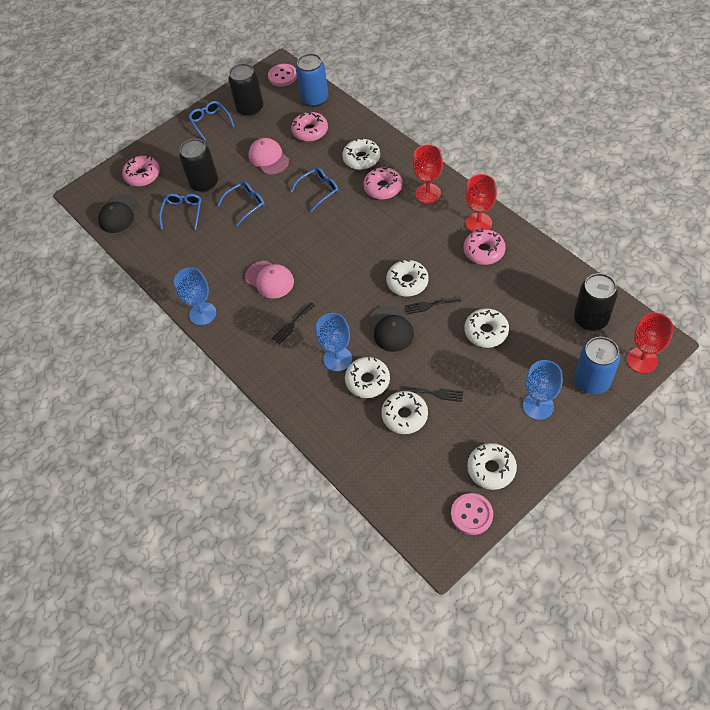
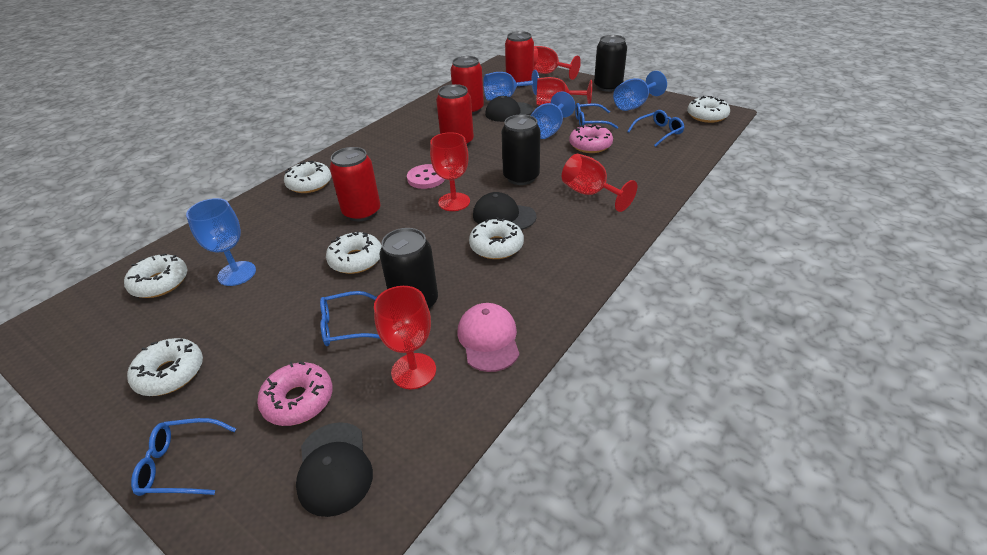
black cap: [98,194,138,233] [368,306,414,352] = 2 -> [296,422,373,517] [473,192,537,230] [485,96,533,122] = 3
black fork: [272,303,315,344] [403,386,463,402] [405,296,461,314] = 3 -> none = 0
blue can: [296,53,329,107] [574,337,620,395] = 2 -> none = 0
blue goblet: [174,267,216,325] [316,313,352,372] [523,360,563,420] = 3 -> [186,198,256,286] [483,70,539,101] [530,92,575,139] [613,71,667,111] = 4
pink button: [268,64,297,86] [451,493,493,535] = 2 -> [407,164,445,189] = 1
pink cap: [245,261,294,299] [248,138,289,175] = 2 -> [458,303,519,372] = 1
pink donut: [122,156,160,186] [291,111,328,142] [363,166,402,200] [464,229,506,265] = 4 -> [257,361,333,426] [569,124,613,153] = 2
red can: none = 0 -> [330,147,381,221] [436,84,474,146] [451,56,484,115] [505,31,534,82] = 4
red goblet: [413,144,443,203] [465,174,497,232] [627,313,673,373] = 3 -> [374,286,436,389] [430,132,470,211] [534,46,581,80] [536,77,592,106] [562,154,637,212] = 5

